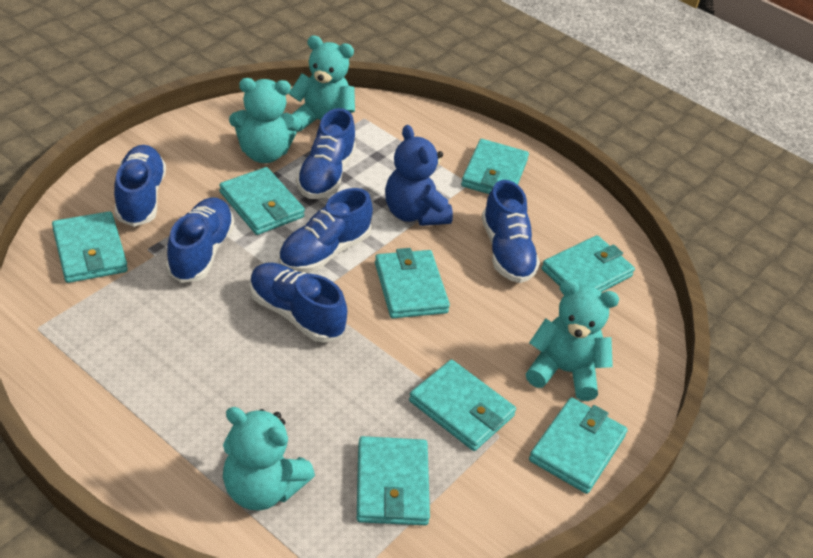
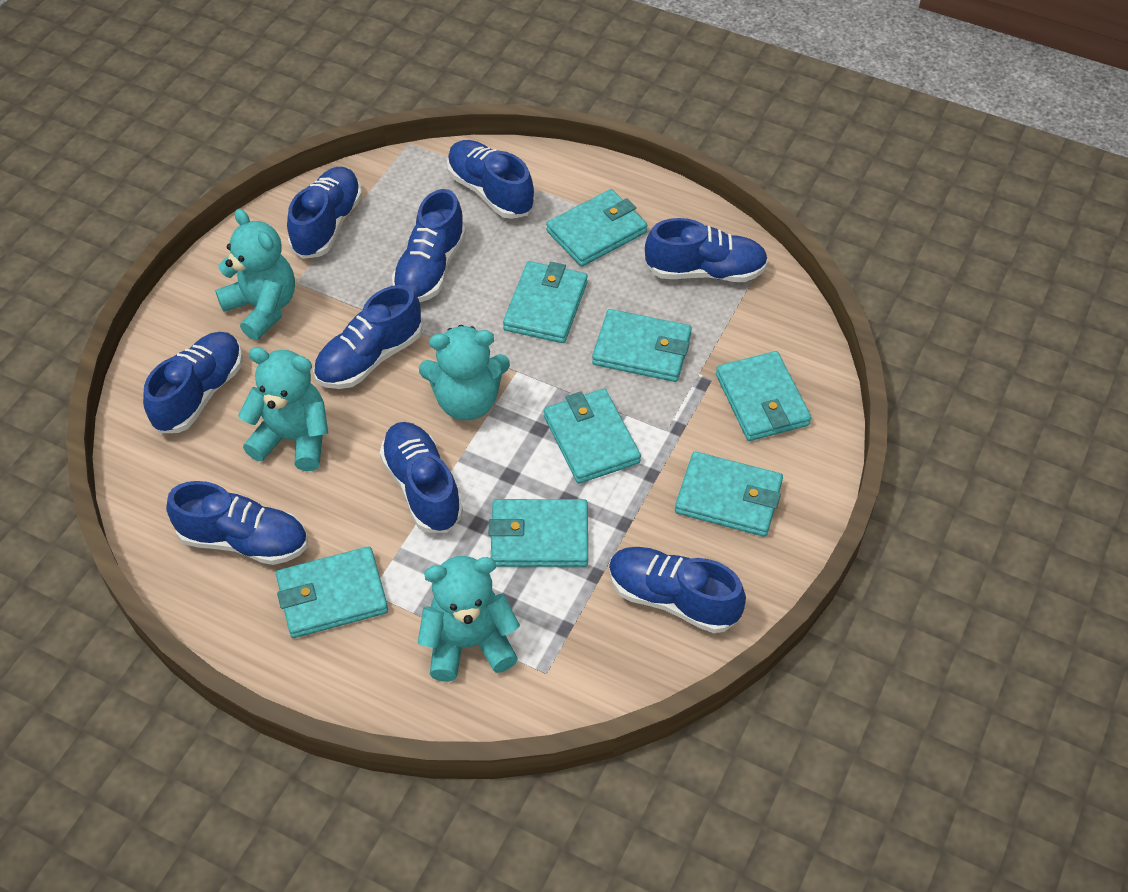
blue shoe: [114,145,166,227] [166,198,235,283] [250,263,347,342] [278,188,373,273] [296,108,356,199] [482,180,540,283] = 6 -> [143,332,243,433] [166,481,308,565] [287,167,362,259] [313,285,422,389] [380,422,463,533] [392,189,466,302] [447,140,535,219] [609,547,746,633] [645,218,768,282] = 9
blue teddy bear: [385,125,453,226] = 1 -> none = 0

